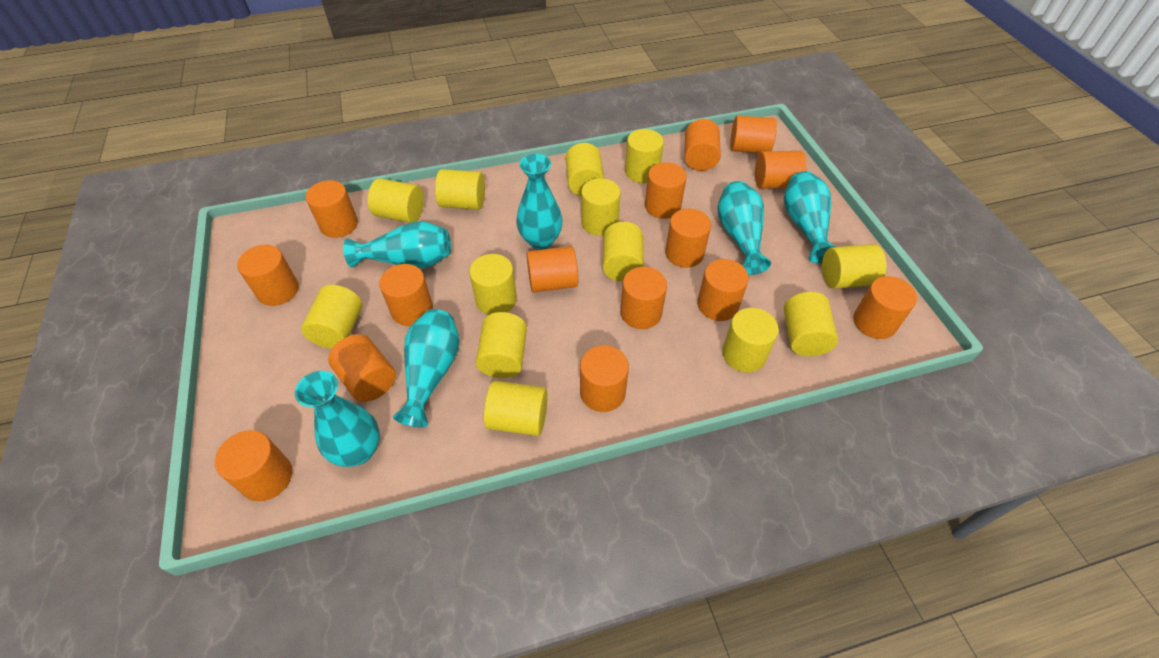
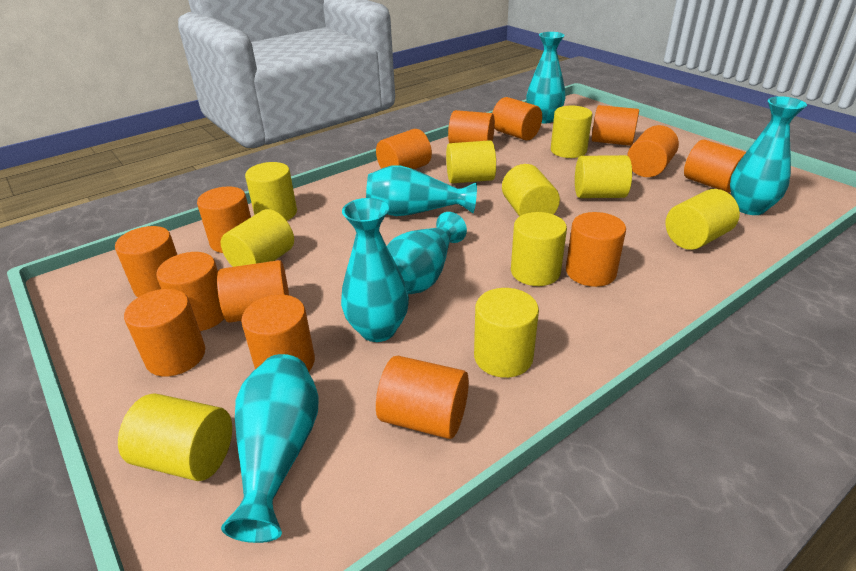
orange cylinder: [215,430,292,501] [237,245,299,306] [306,180,358,238] [328,334,396,402] [379,264,433,326] [527,246,578,293] [580,345,629,412] [620,267,667,329] [645,162,687,219] [665,209,711,268] [685,119,721,171] [697,259,749,321] [730,116,777,153] [755,151,807,189] [854,276,917,339] = 15 -> [115,226,177,297] [124,289,205,376] [156,252,225,331] [197,186,251,253] [217,260,289,323] [241,295,315,371] [376,129,432,170] [376,356,469,439] [448,110,495,143] [492,97,542,141] [566,212,626,287] [592,105,639,146] [627,125,679,177] [684,140,746,193] = 14
yellow cylinder: [301,285,362,349] [368,178,424,223] [435,169,485,210] [469,254,517,315] [475,312,527,378] [484,381,548,436] [566,143,604,196] [581,178,621,236] [603,222,644,281] [625,129,664,183] [722,308,779,373] [784,292,838,357] [822,244,886,289] = 13 -> [118,393,232,481] [221,209,294,267] [245,162,297,221] [446,140,496,183] [474,288,539,378] [502,164,560,217] [511,212,567,286] [551,106,593,158] [575,155,632,198] [666,189,740,250] = 10

